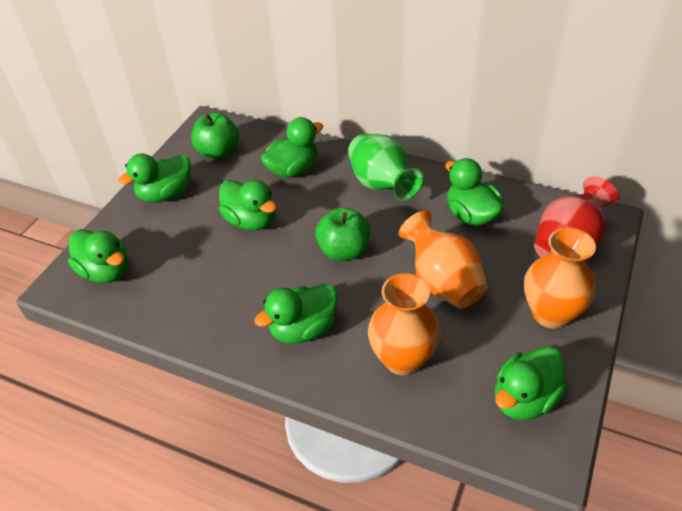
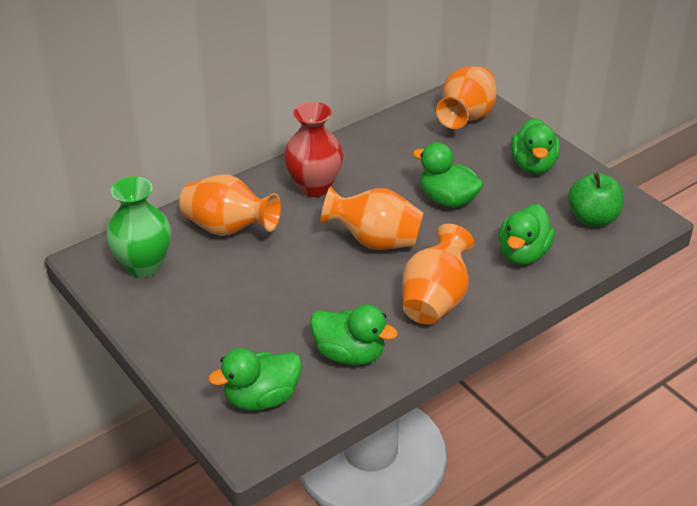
green apple: [191,112,239,159] [315,207,370,261] = 2 -> [568,173,624,226] = 1
green duck: [68,229,128,283] [118,154,191,203] [219,180,277,231] [254,284,338,343] [261,117,324,178] [445,158,504,226] [495,347,567,420] = 7 -> [208,348,302,411] [310,305,398,366] [412,142,483,208] [498,204,555,265] [511,118,560,174] = 5
orange vase: [368,273,441,375] [399,210,488,309] [524,227,596,329] = 3 -> [180,174,281,236] [320,186,423,250] [402,224,474,325] [436,66,497,129] = 4

